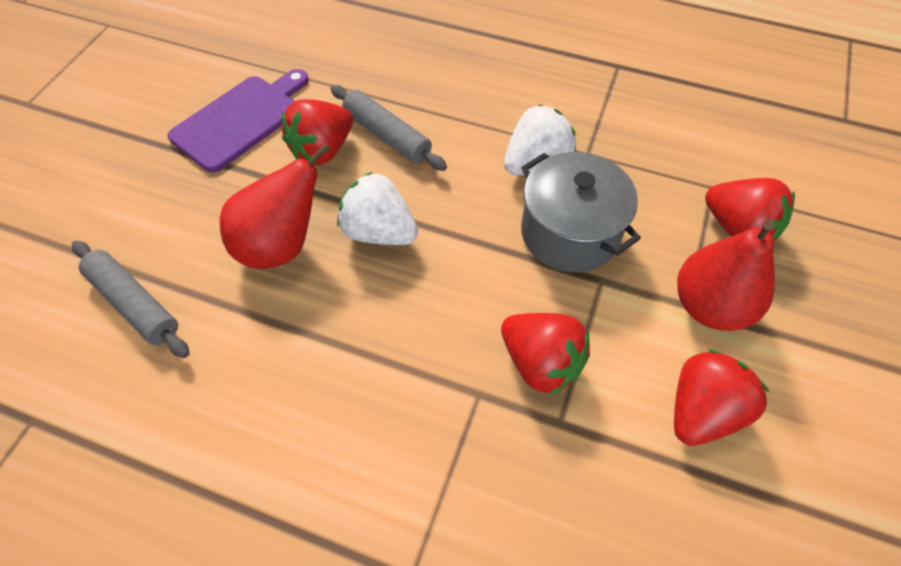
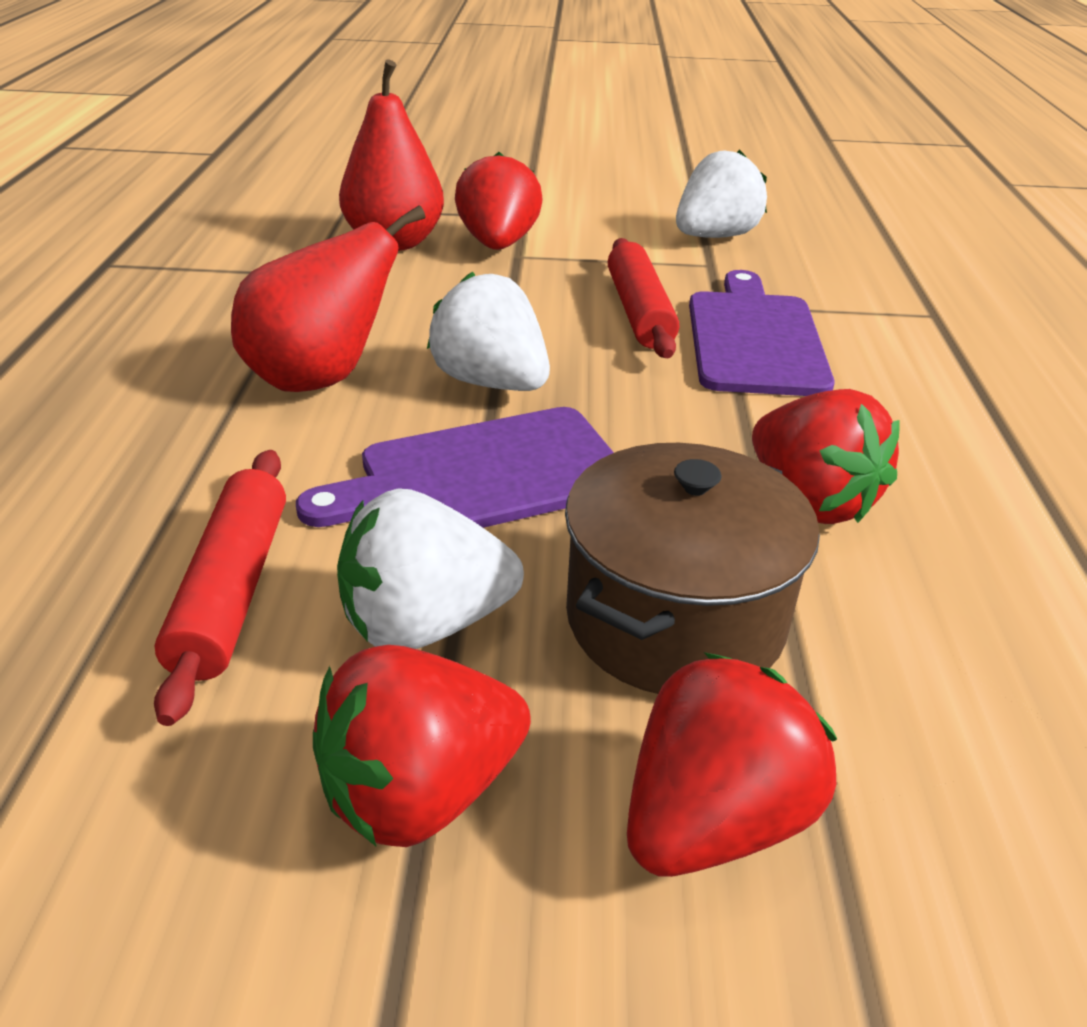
brown pot: none = 0 -> [565,443,820,694] = 1
grey pot: [521,152,641,272] = 1 -> none = 0
grey rolling pin: [72,241,189,358] [330,85,447,171] = 2 -> none = 0
purple cutting board: [168,69,309,173] = 1 -> [296,407,614,528] [689,270,835,396] = 2
red rolling pin: none = 0 -> [154,450,286,726] [608,238,679,358] = 2
white strawberry: [337,171,418,245] [504,104,576,175] = 2 -> [337,488,524,649] [427,272,550,391] [676,149,767,238] = 3

